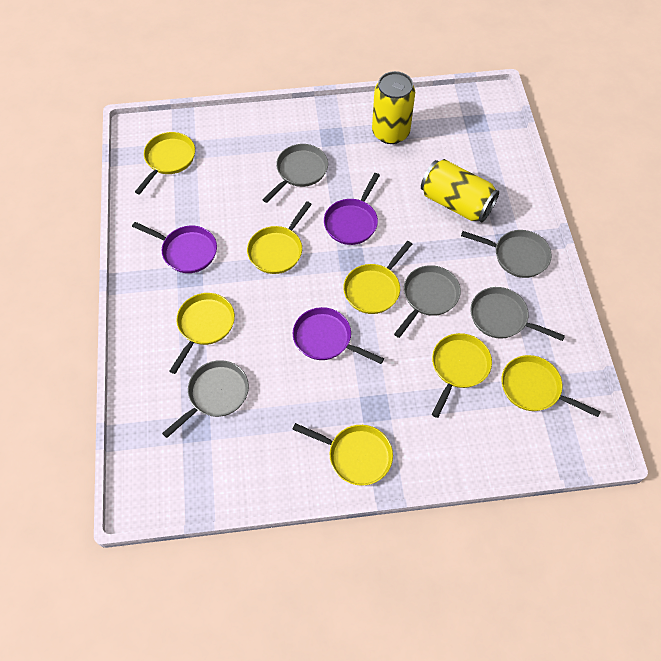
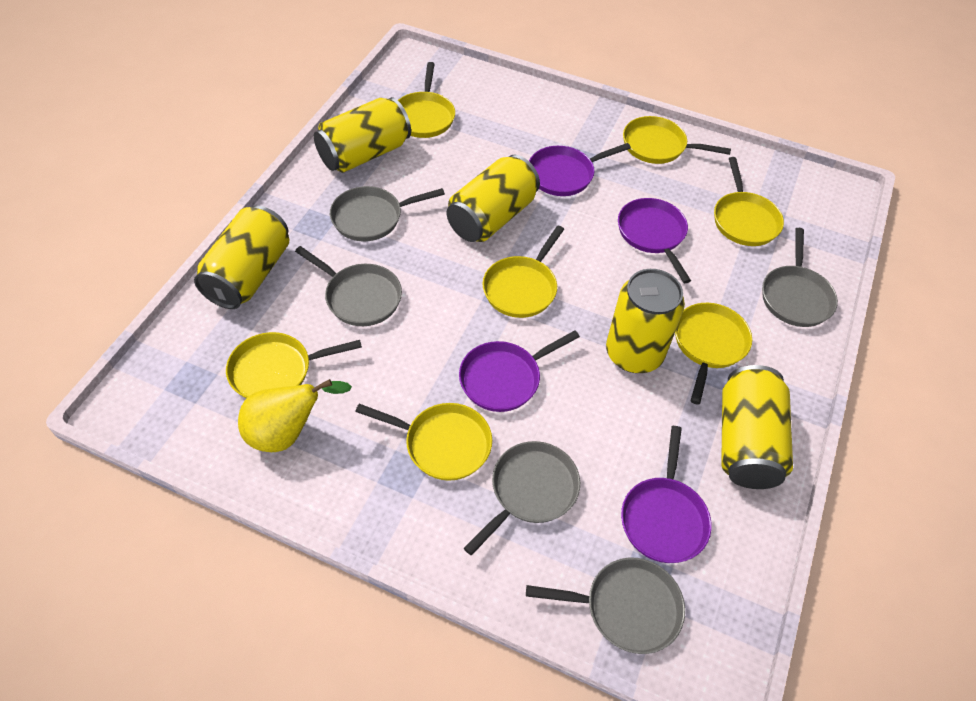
purple pan: [132,222,217,273] [293,307,384,364] [324,173,380,245] = 3 -> [459,330,580,412] [529,143,631,196] [618,198,691,283] [621,426,712,563] = 4
yellow can: [372,71,415,144] [421,159,499,222] = 2 -> [194,205,289,309] [314,97,411,173] [447,155,540,242] [606,269,685,373] [721,365,793,489] = 5
yellow pear: none = 0 -> [238,379,352,452] = 1

